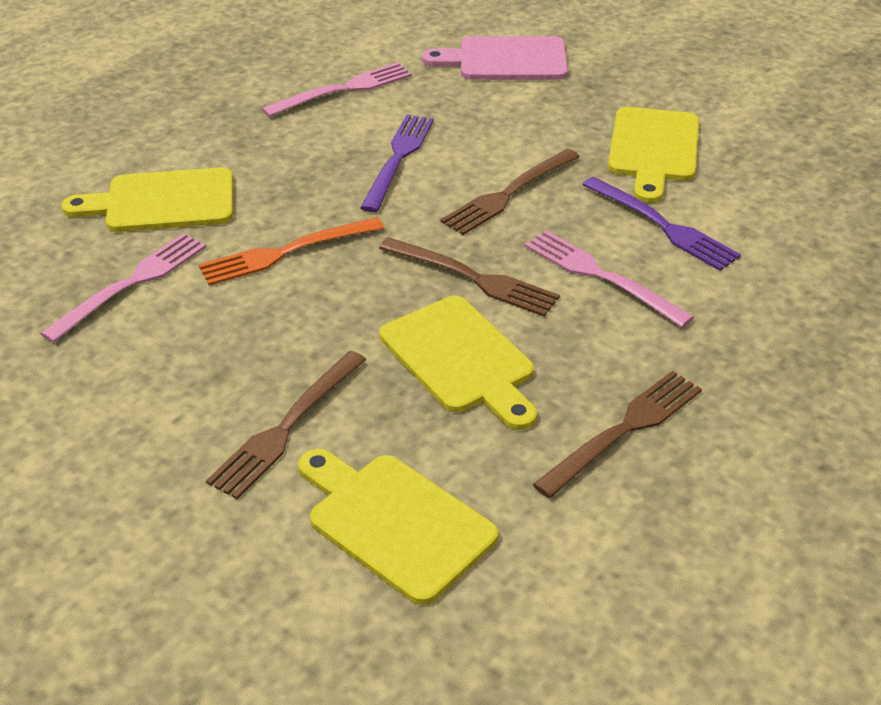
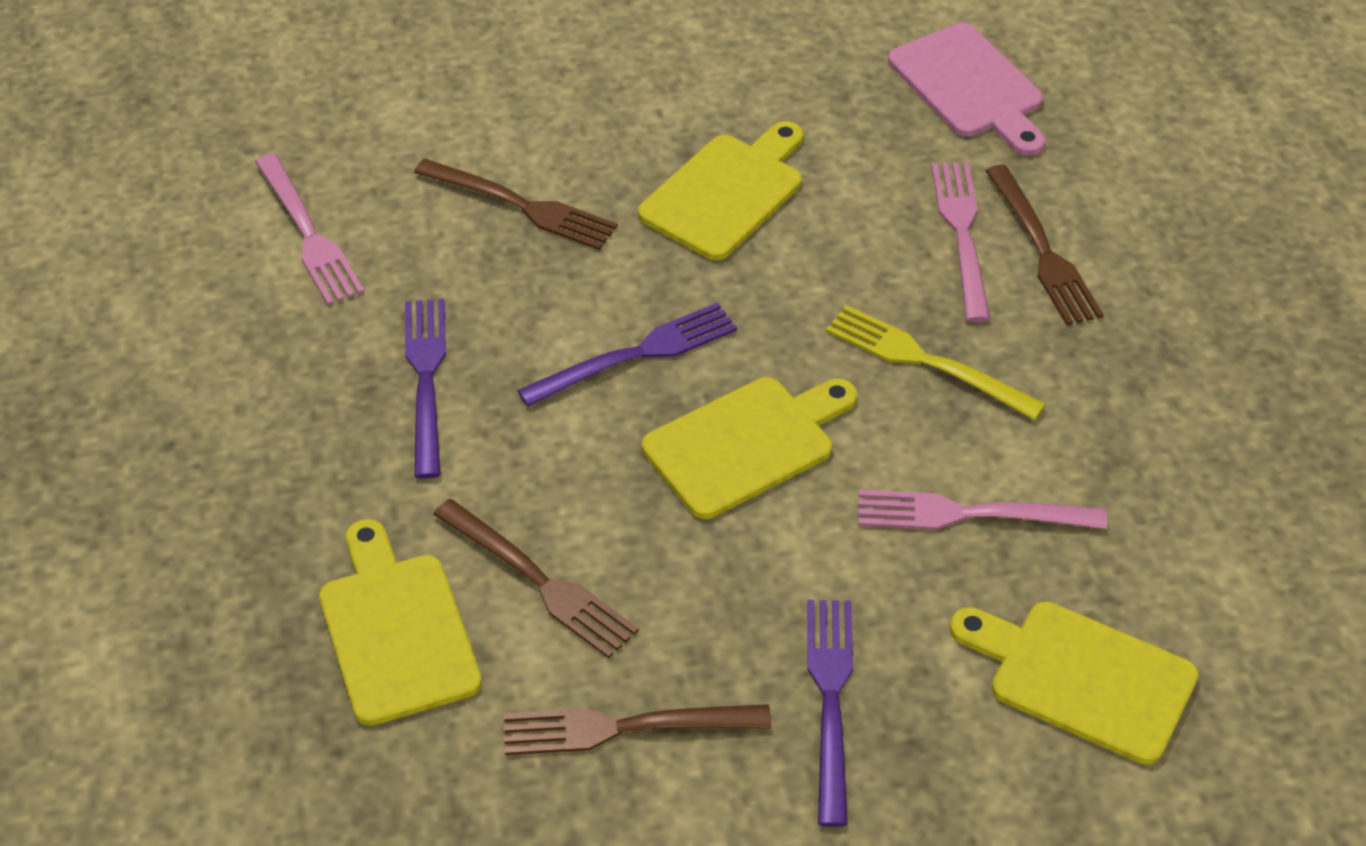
orange fork: [198,217,384,286] = 1 -> none = 0
purple fork: [360,115,434,212] [583,177,741,271] = 2 -> [405,299,446,479] [517,303,737,407] [807,600,853,827] = 3
yellow fork: none = 0 -> [826,305,1046,420] = 1

